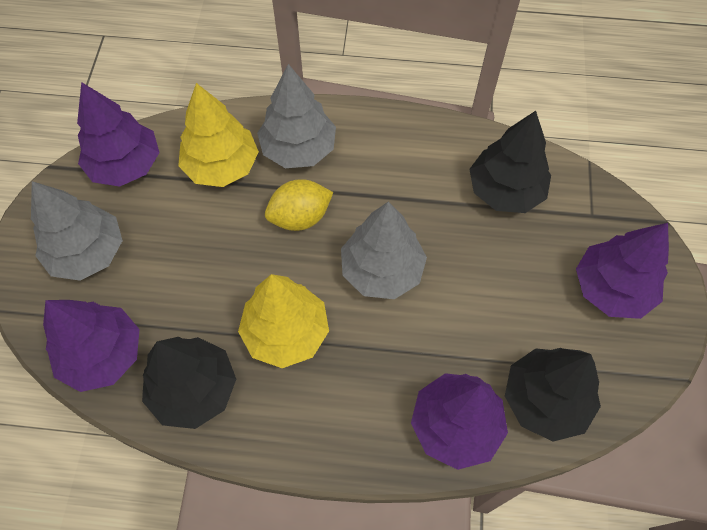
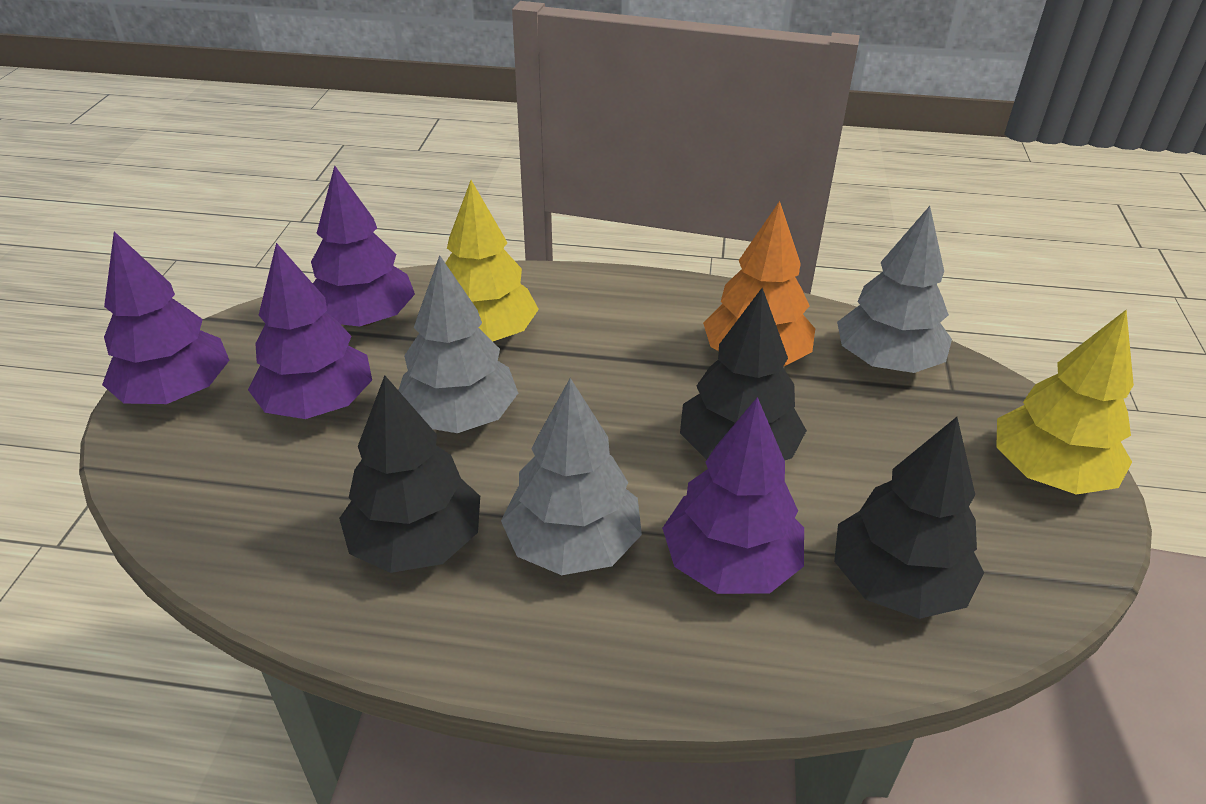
orange tree: none = 0 -> [703,201,815,367] = 1
yellow lemon: [265,179,333,231] = 1 -> none = 0

